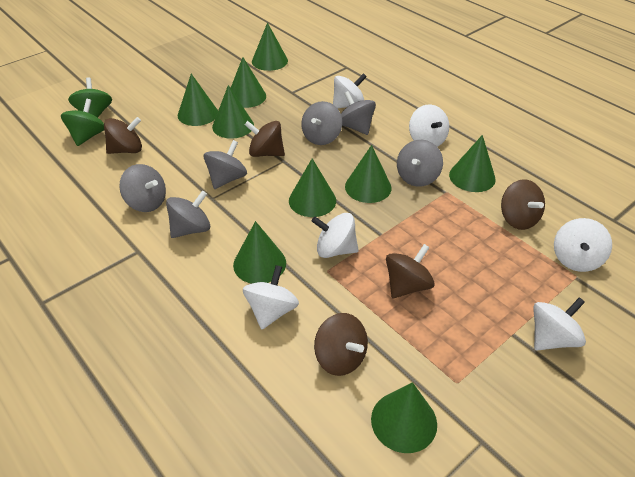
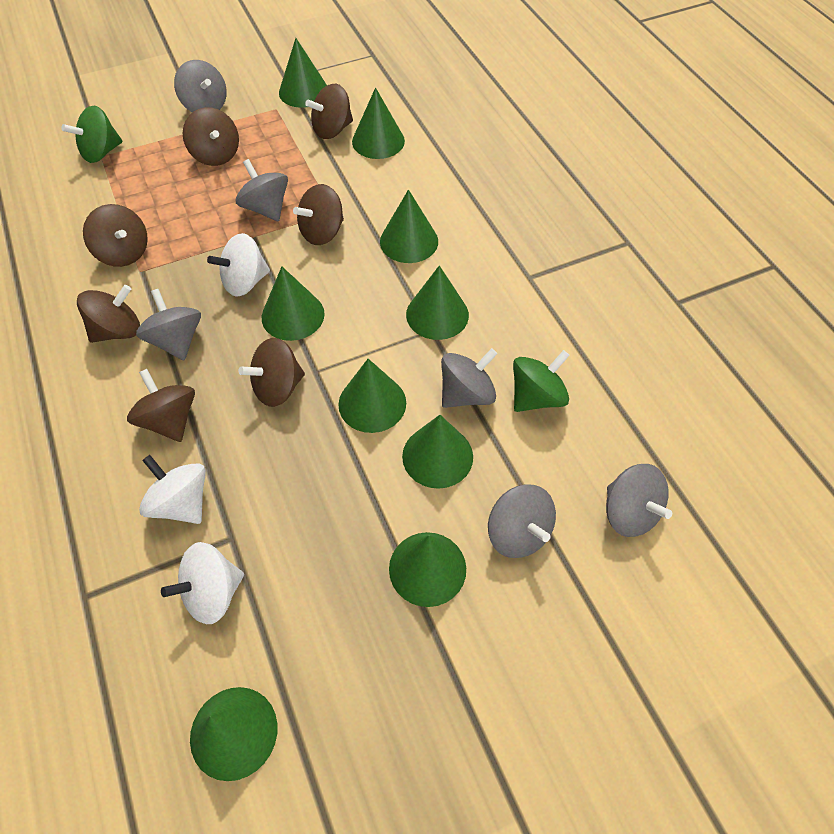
brown spinning top: [104,117,142,154] [245,121,285,157] [314,313,368,376] [386,244,435,298] [501,179,545,230] = 5 -> [77,285,140,343] [83,204,148,267] [127,369,195,442] [183,107,239,166] [238,338,305,407] [293,184,344,245] [305,84,353,139] = 7
white spinning top: [243,265,299,329] [312,213,359,258] [333,73,367,108] [409,104,449,147] [533,297,586,351] [554,218,612,272] = 6 -> [139,455,206,524] [161,542,244,624] [207,233,270,297] = 3

